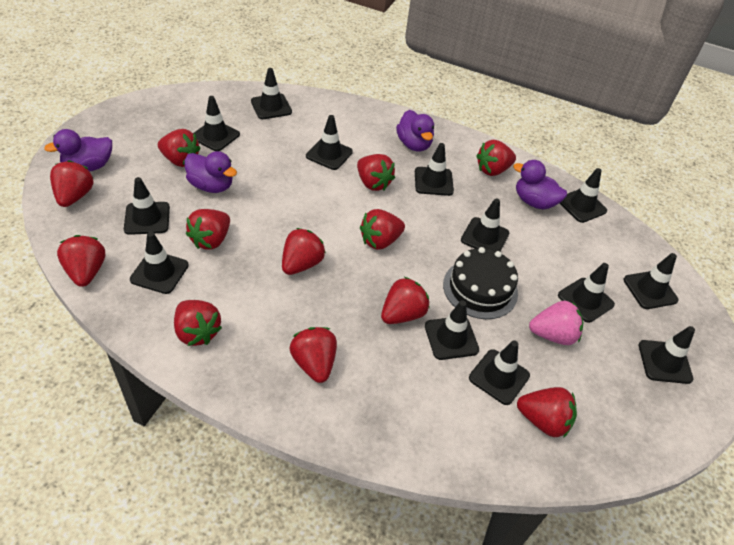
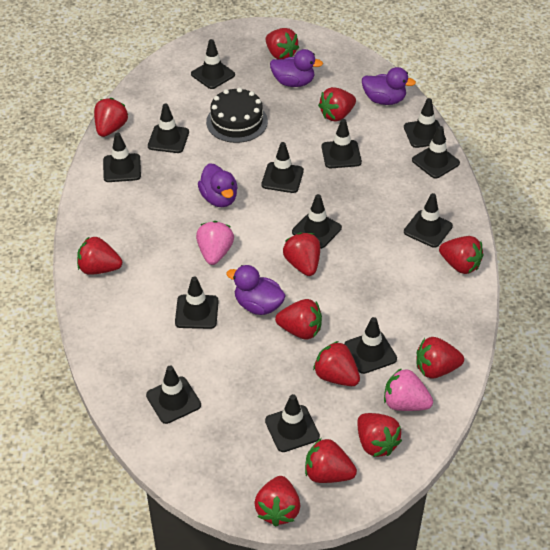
pink strawberry: [529,301,583,345] = 1 -> [196,221,234,265] [384,368,433,411] = 2

